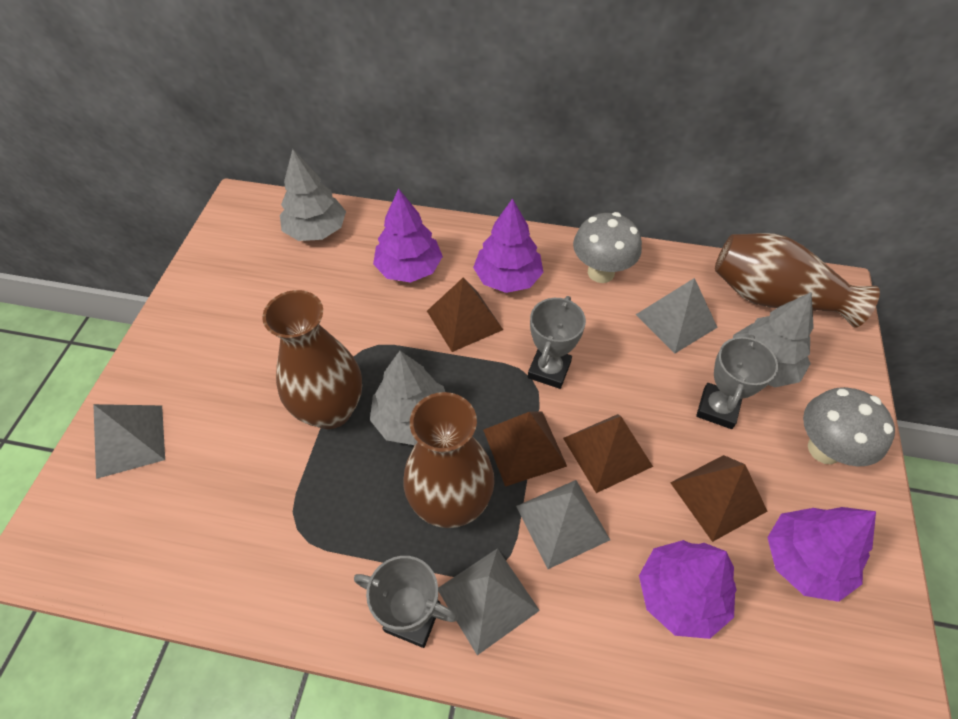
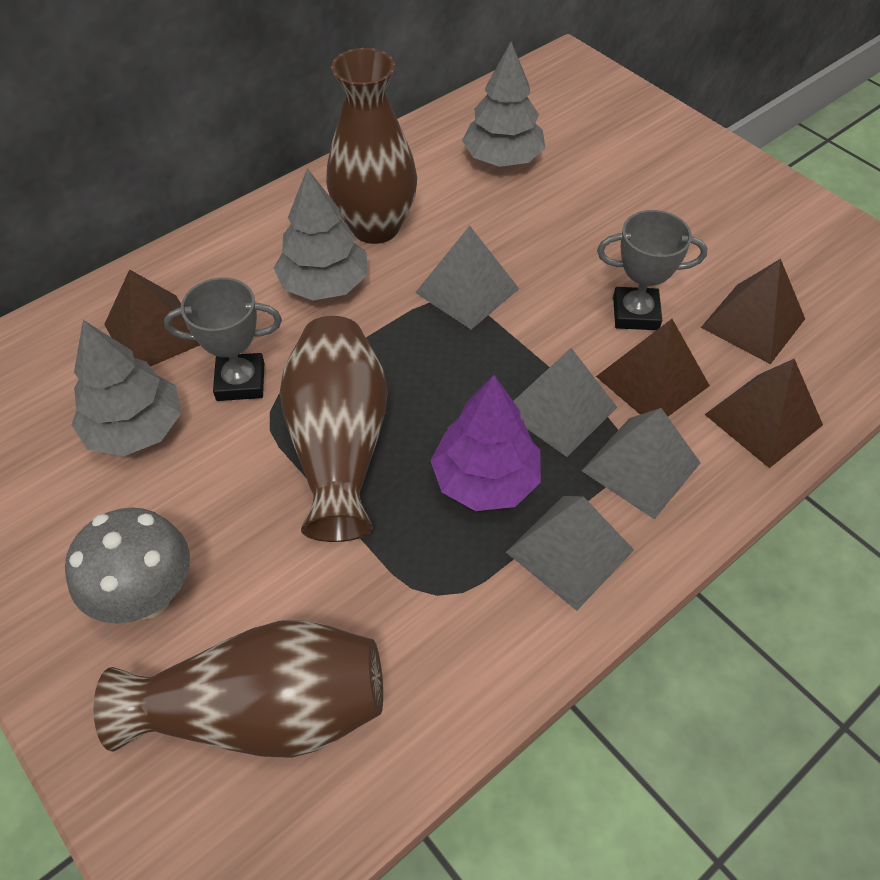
grey mushroom: [573,212,642,283] [803,387,895,466] = 2 -> [65,508,190,624] = 1
grey trophy: [354,556,458,648] [528,296,586,389] [696,335,778,429] = 3 -> [164,277,282,401] [597,210,707,330] = 2
purple tree: [373,188,443,283] [473,198,544,293] [639,540,737,639] [767,507,876,602] = 4 -> [431,375,541,511] = 1

